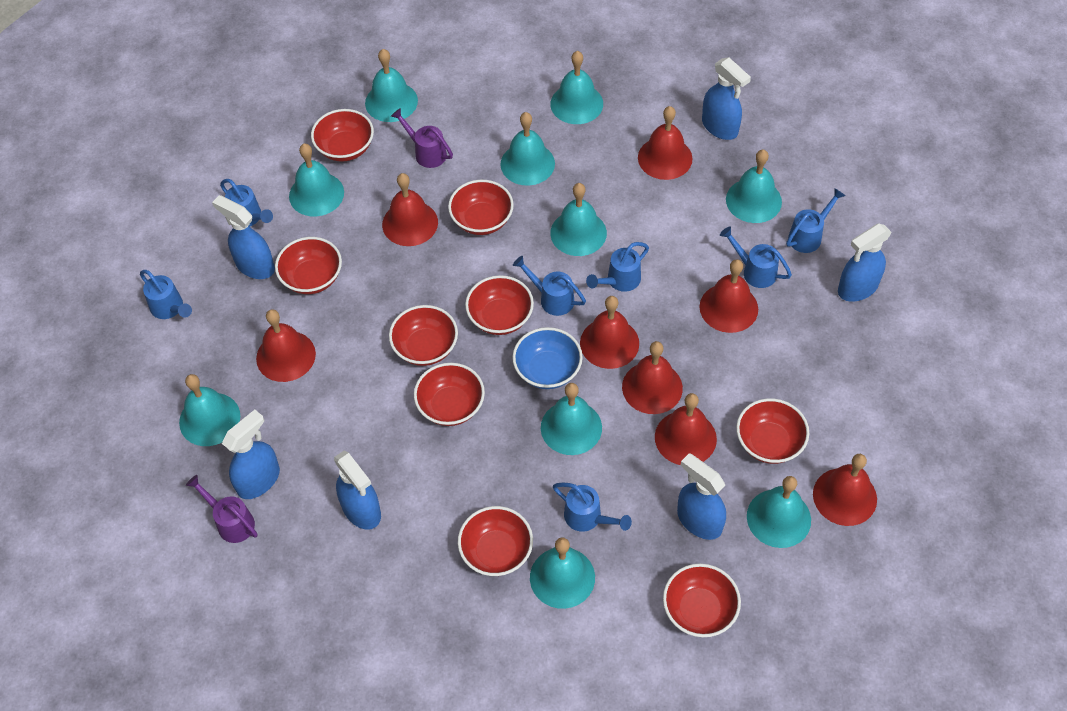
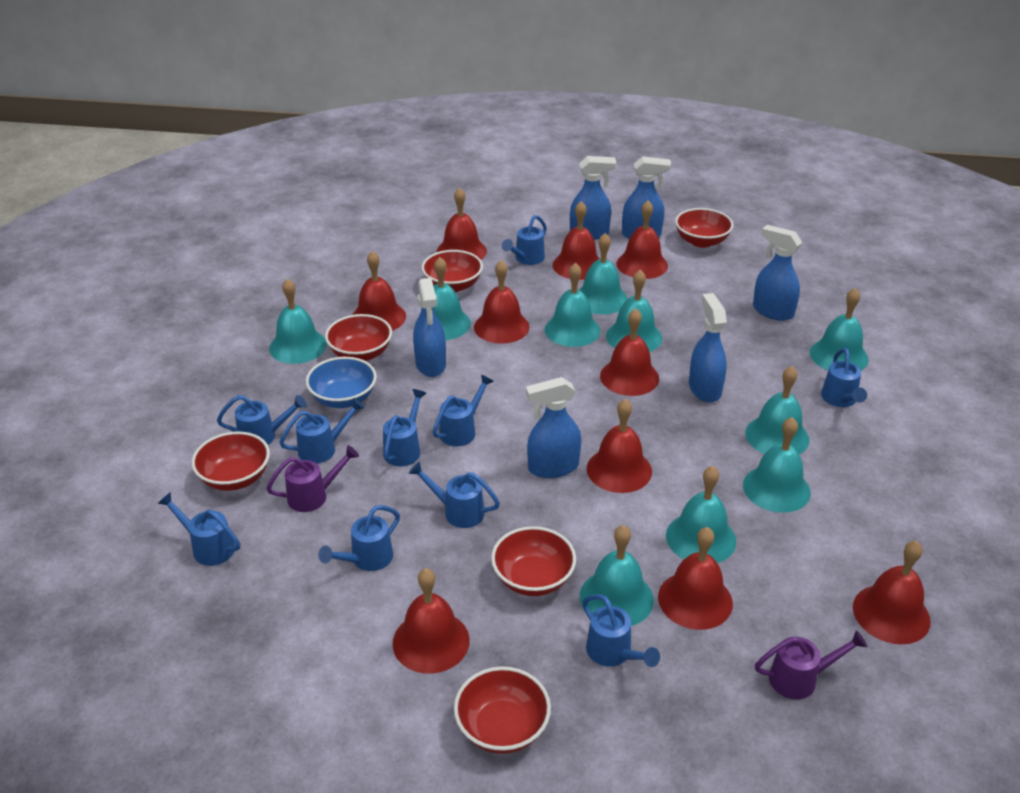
blue watering can: [140,270,192,319] [220,179,273,226] [513,256,586,316] [553,483,632,532] [586,242,649,292] [720,226,792,288] [786,188,845,253] = 7 -> [157,492,240,566] [217,395,307,445] [279,398,365,464] [318,505,400,571] [383,389,427,466] [409,461,500,528] [433,374,494,447] [502,215,547,265] [583,594,660,667] [821,348,867,407] = 10
red bell: [256,309,316,382] [382,173,438,246] [580,296,639,369] [622,341,683,414] [638,106,693,180] [655,393,717,465] [699,259,758,333] [813,454,877,526] = 8 -> [352,251,406,331] [393,568,470,674] [436,188,487,260] [474,260,529,344] [553,201,600,280] [587,399,652,493] [600,308,659,396] [616,201,668,279] [658,527,733,630] [853,541,931,645] = 10
red bowl: [275,237,342,294] [311,109,374,162] [389,305,458,366] [414,363,485,426] [448,180,514,235] [458,506,533,576] [465,275,534,335] [663,564,741,637] [736,398,809,464] = 9 -> [192,431,270,491] [325,314,392,361] [421,250,483,292] [454,666,551,754] [491,526,576,596] [675,208,733,248] = 6

